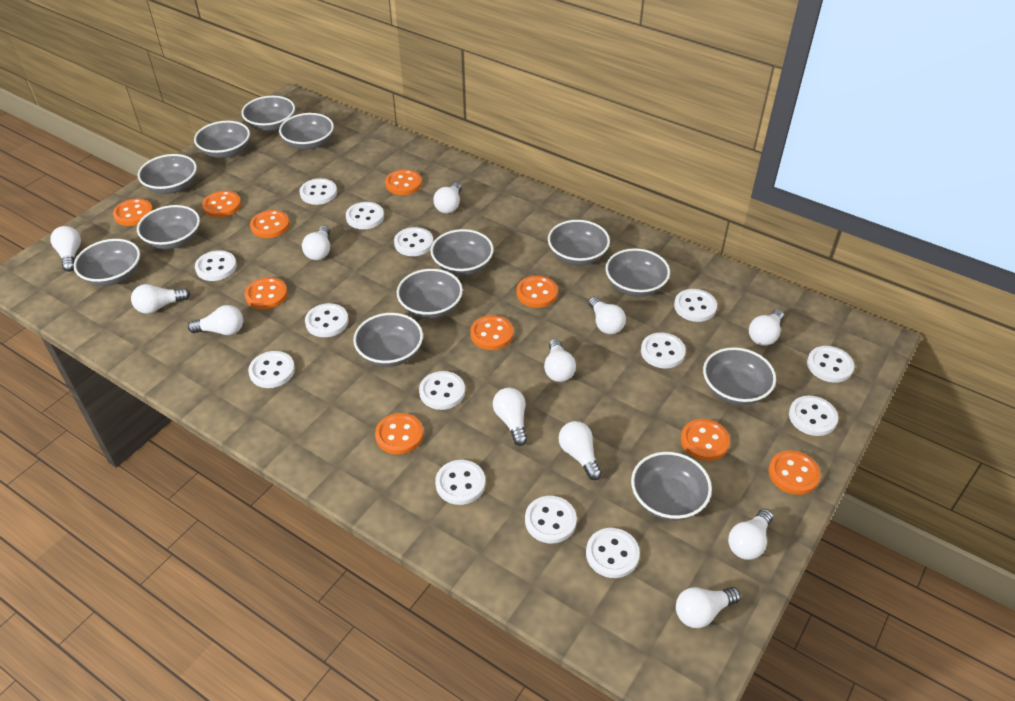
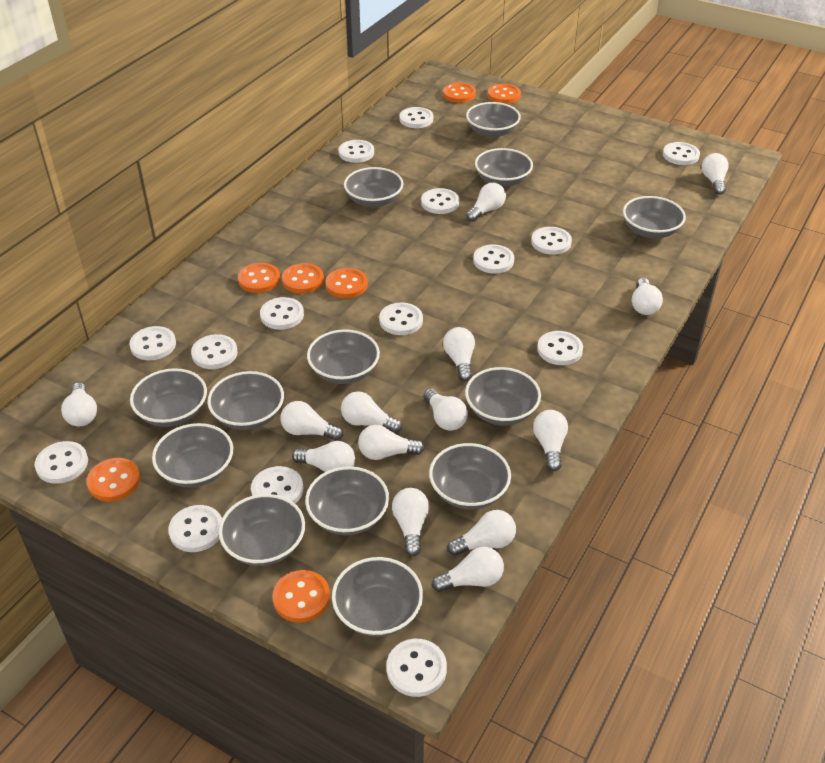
orange button: [113,198,153,226] [202,191,241,218] [245,277,287,310] [250,210,290,238] [375,413,423,455] [385,169,422,195] [470,315,513,350] [516,276,558,308] [681,419,730,461] [769,450,820,495] = 10 -> [86,458,140,501] [238,263,280,293] [273,570,330,623] [282,263,324,294] [325,268,368,298] [443,83,476,103] [488,84,521,104] = 7
white button: [195,250,237,281] [248,351,295,388] [300,178,337,205] [305,303,348,337] [346,202,384,229] [394,227,433,256] [419,371,465,410] [435,460,485,505] [525,496,577,543] [586,528,640,578] [641,332,686,369] [674,289,717,322] [789,396,838,436] [807,346,854,383] = 14 -> [35,441,88,484] [129,326,176,360] [168,505,222,552] [191,334,238,369] [251,466,303,504] [260,297,304,330] [339,140,374,163] [379,303,423,335] [386,639,447,697] [399,107,433,128] [421,188,459,214] [473,244,514,274] [531,227,572,255] [537,331,583,365] [663,142,700,165] = 15
white light bulb: [50,226,81,272] [131,284,190,314] [188,305,243,335] [302,226,330,260] [433,182,462,213] [493,387,528,446] [544,339,576,382] [559,421,602,480] [589,296,626,334] [676,587,741,628] [728,509,773,560] [749,310,784,346] = 12 -> [61,382,97,426] [280,401,343,441] [292,441,355,472] [341,391,402,433] [358,425,424,460] [392,488,429,556] [423,388,468,431] [432,547,504,592] [443,327,475,381] [447,510,516,556] [466,183,506,222] [533,410,568,471] [632,278,663,315] [702,153,729,195] = 14

